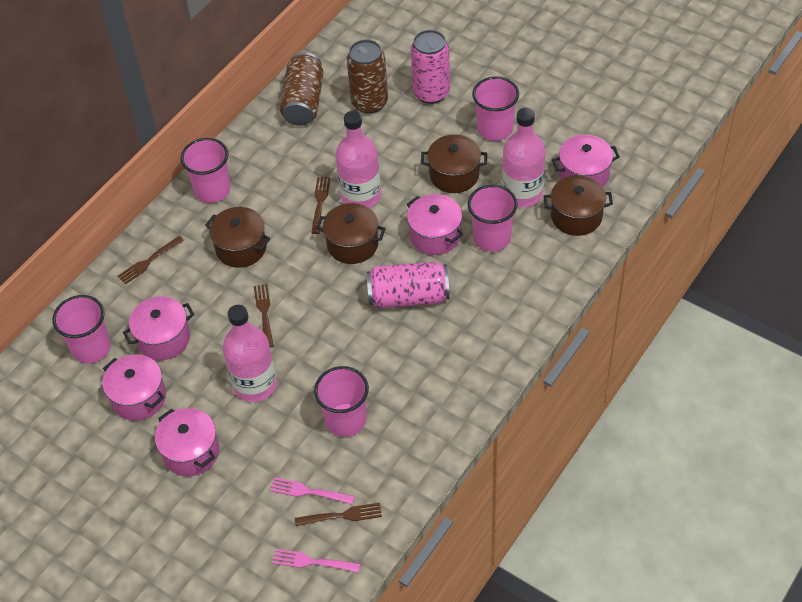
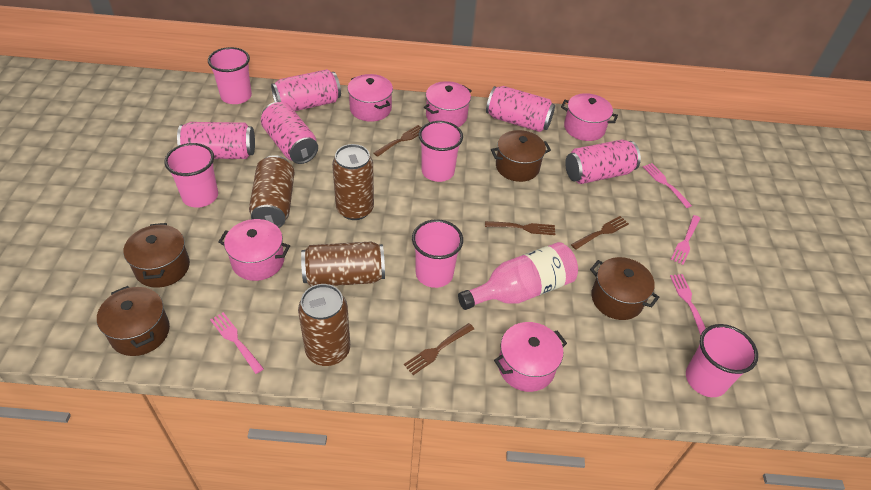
brown can: [280,52,324,126] [347,40,388,114] = 2 -> [249,155,295,228] [298,284,350,366] [301,241,385,287] [332,144,374,220] = 4
pink bottle: [222,305,277,402] [336,111,381,208] [502,108,545,207] = 3 -> [458,242,578,310] = 1
pink can: [367,262,450,309] [411,30,450,104] = 2 -> [177,122,255,159] [261,102,318,164] [271,69,341,111] [486,86,555,132] [565,140,641,184] = 5
pink fork: [270,477,355,504] [272,549,360,573] = 2 -> [210,312,264,374] [643,163,692,208] [670,274,706,335] [671,215,701,265] = 4

